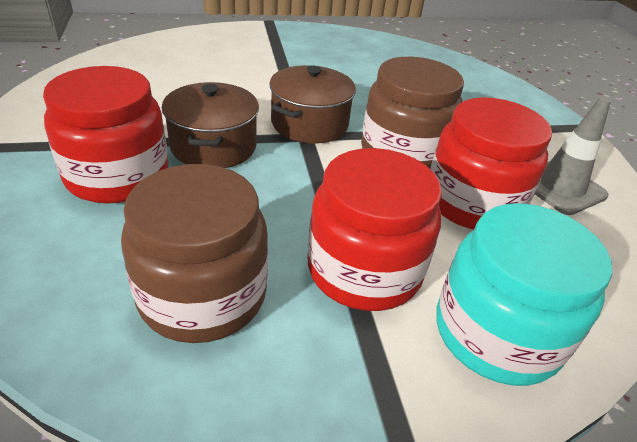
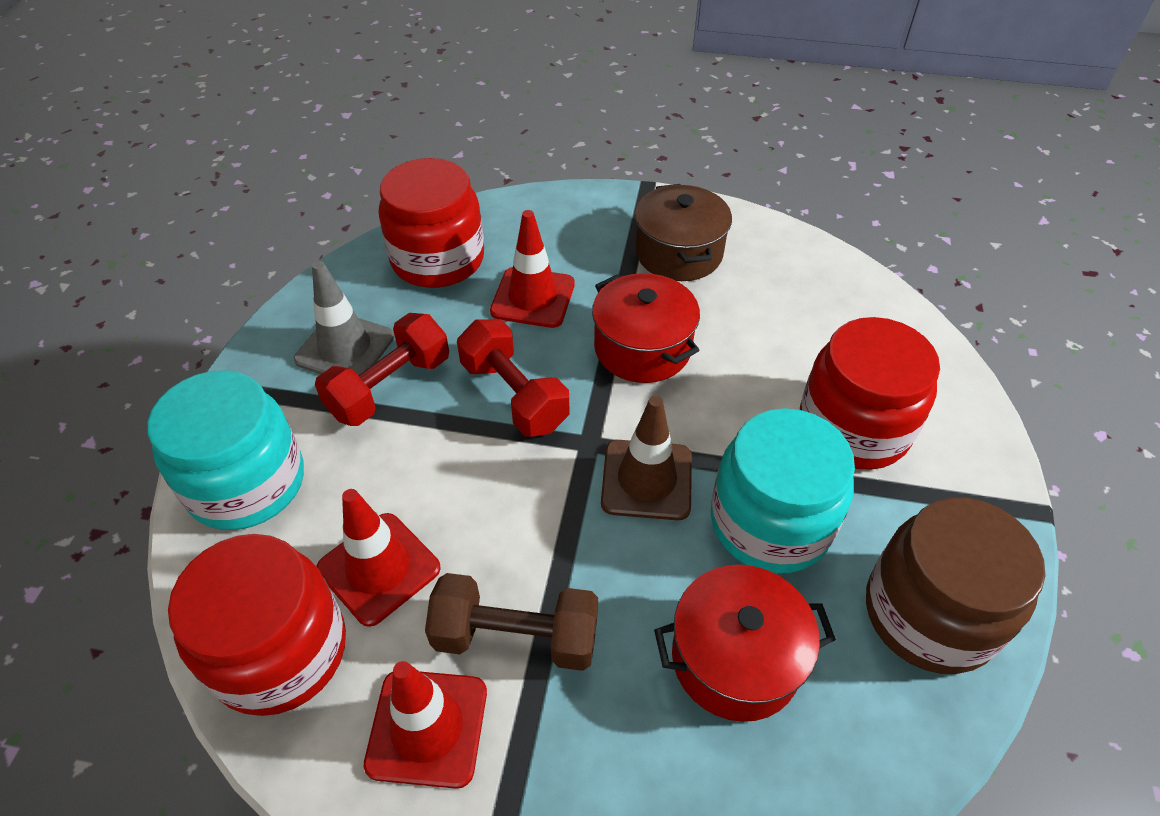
brown dumbbell: none = 0 -> [425,573,598,671] = 1
brown jar: [121,164,268,343] [361,57,464,169] = 2 -> [866,498,1045,674] = 1
brown pot: [162,82,259,168] [269,65,356,143] = 2 -> [635,184,732,281] = 1
brown traffic cone: none = 0 -> [601,396,692,520] = 1
red dumbbell: none = 0 -> [315,313,449,426] [457,319,570,437] = 2
red pot: none = 0 -> [592,273,700,383] [654,565,836,722] = 2
red traffic cone: none = 0 -> [317,489,441,627] [364,661,487,789] [490,210,575,328] = 3
turquoise jar: [436,203,612,386] = 1 -> [148,370,304,530] [711,408,855,574] = 2

